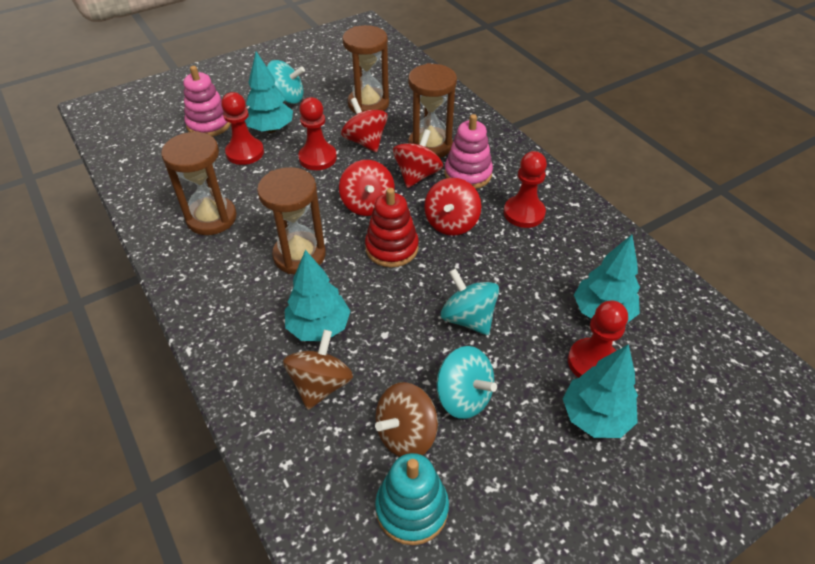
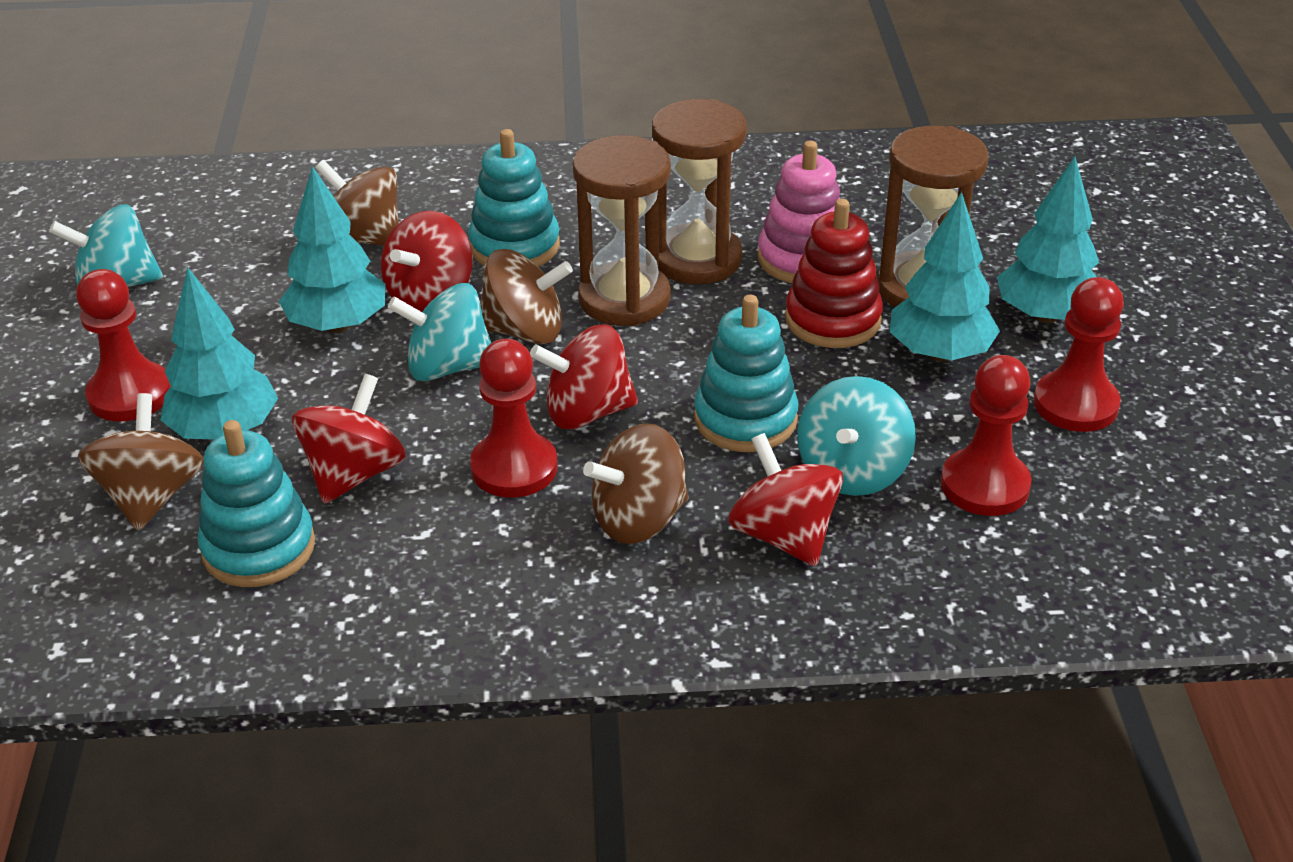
brown hourglass: [161,131,237,235] [257,167,326,274] [342,25,389,113] [408,63,457,158] = 4 -> [573,135,671,326] [652,99,747,284] [877,126,989,307] = 3
brown spinning top: [283,330,353,410] [375,382,438,457] = 2 -> [78,393,204,531] [315,160,399,246] [480,249,573,344] [583,423,688,544] = 4
pink stacking toy: [184,66,231,137] [444,114,493,189] = 2 -> [758,141,840,283] = 1
turquoise stacking toy: [375,453,449,545] = 1 -> [197,420,315,587] [468,129,560,266] [694,295,798,452] = 3

